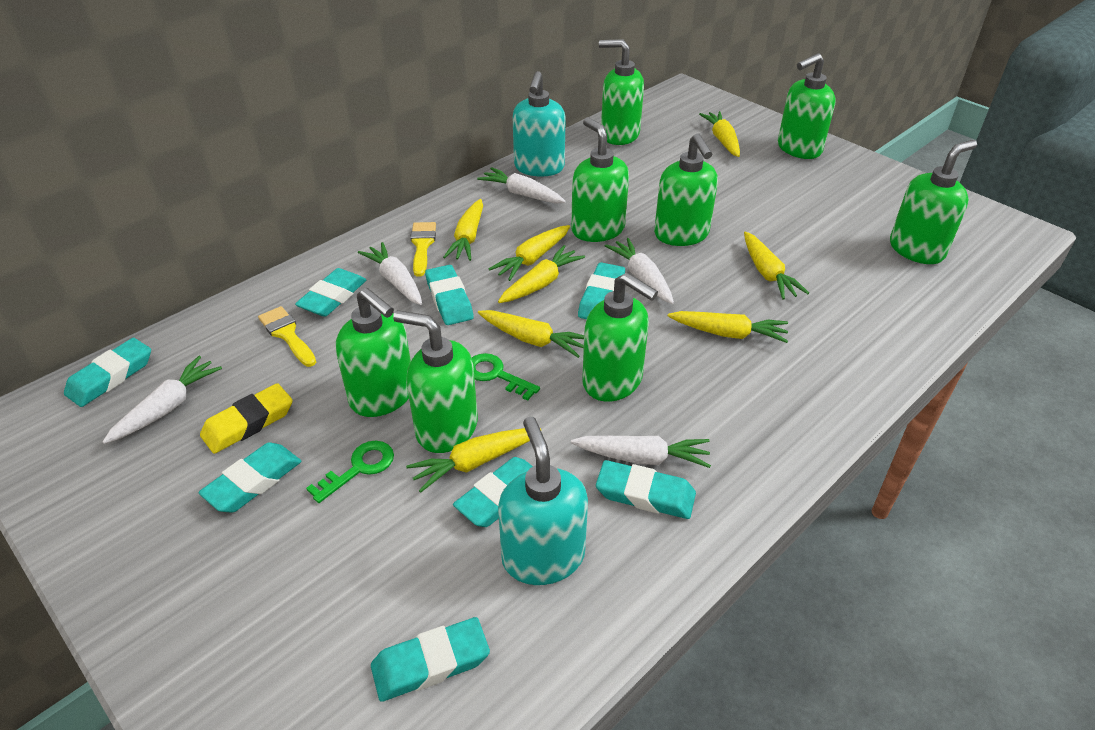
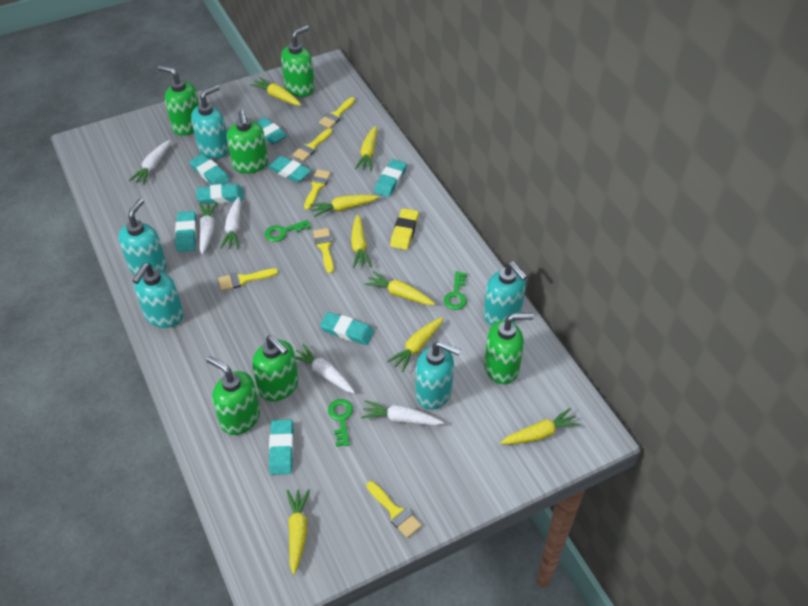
green key: [306,441,394,503] [472,353,540,401] = 2 -> [265,220,311,242] [328,399,353,447] [444,271,467,310] = 3
green soap dispenser: [336,288,411,417] [393,310,478,453] [571,117,629,242] [582,273,658,402] [599,39,644,145] [654,133,718,246] [778,53,836,159] [890,140,977,264] = 8 -> [158,65,199,136] [207,356,260,435] [227,110,268,174] [252,335,299,402] [281,25,315,97] [484,313,534,384] = 6
turquoise soap dispenser: [498,417,588,585] [513,71,566,177] = 2 -> [118,198,167,275] [132,263,184,328] [191,85,229,159] [415,341,461,410] [483,261,527,326] = 5
yellow brush: [258,306,316,367] [410,222,436,277] = 2 -> [218,268,278,291] [293,128,332,161] [304,169,331,210] [313,228,334,273] [319,97,355,128] [367,481,422,538] = 6

